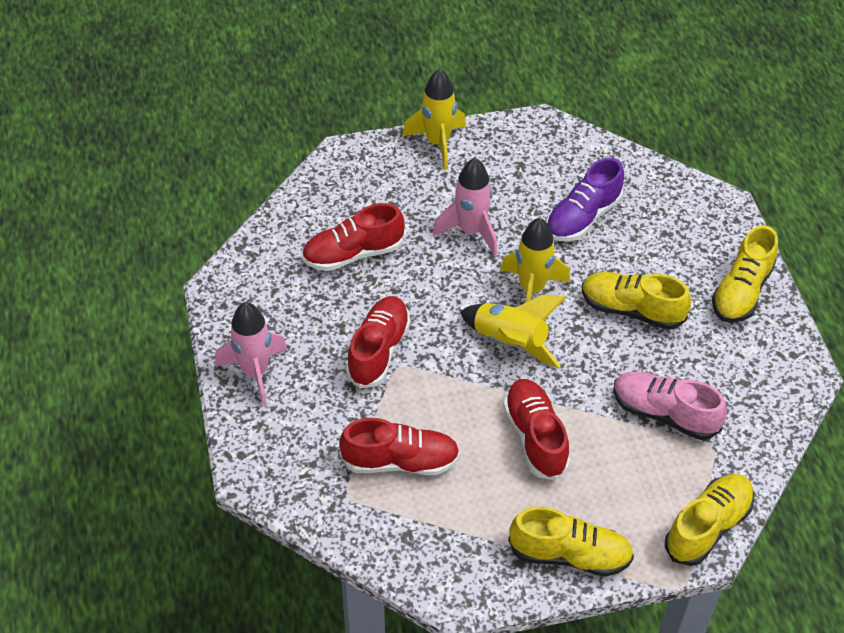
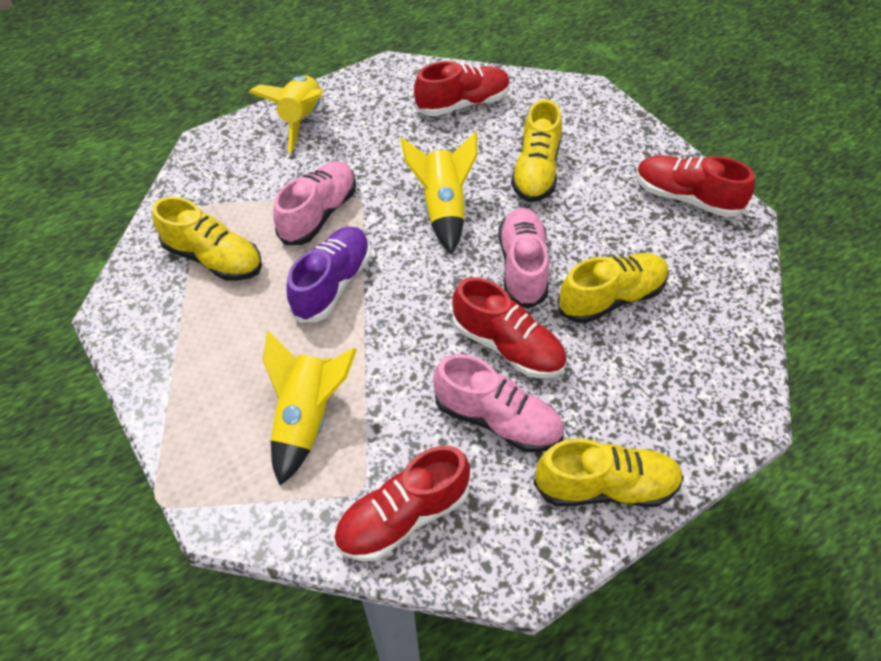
pink rocket: [215,302,287,406] [432,158,497,255] = 2 -> none = 0
pink shoe: [613,371,727,440] = 1 -> [273,161,356,245] [433,354,564,452] [499,208,549,309] = 3

